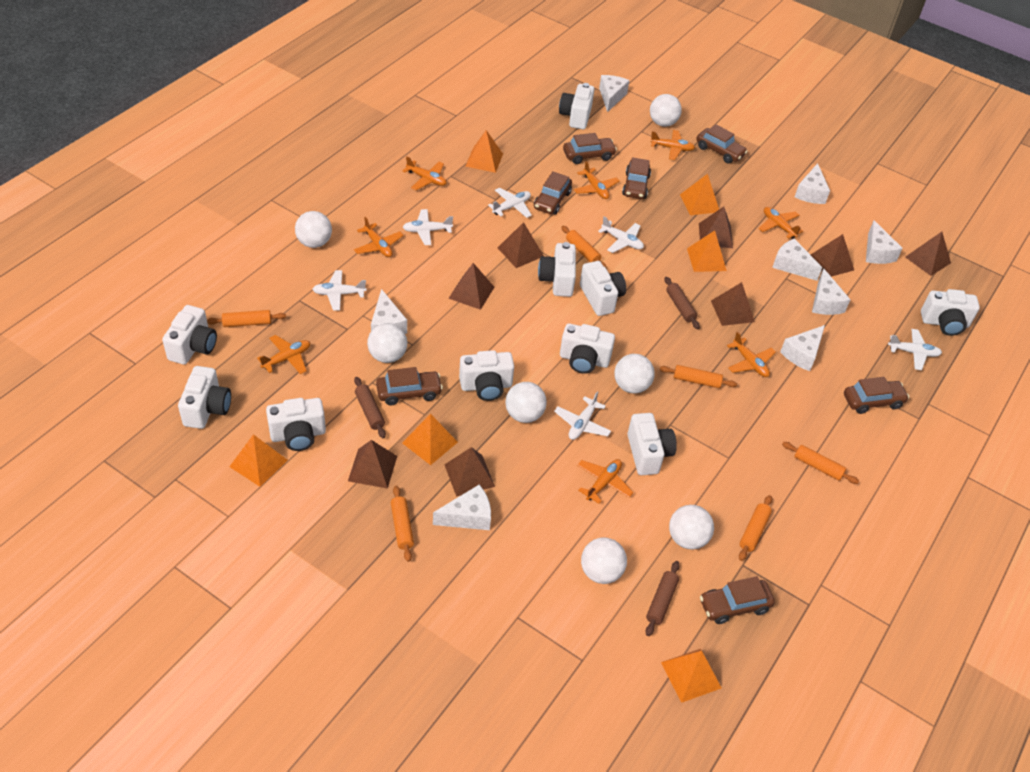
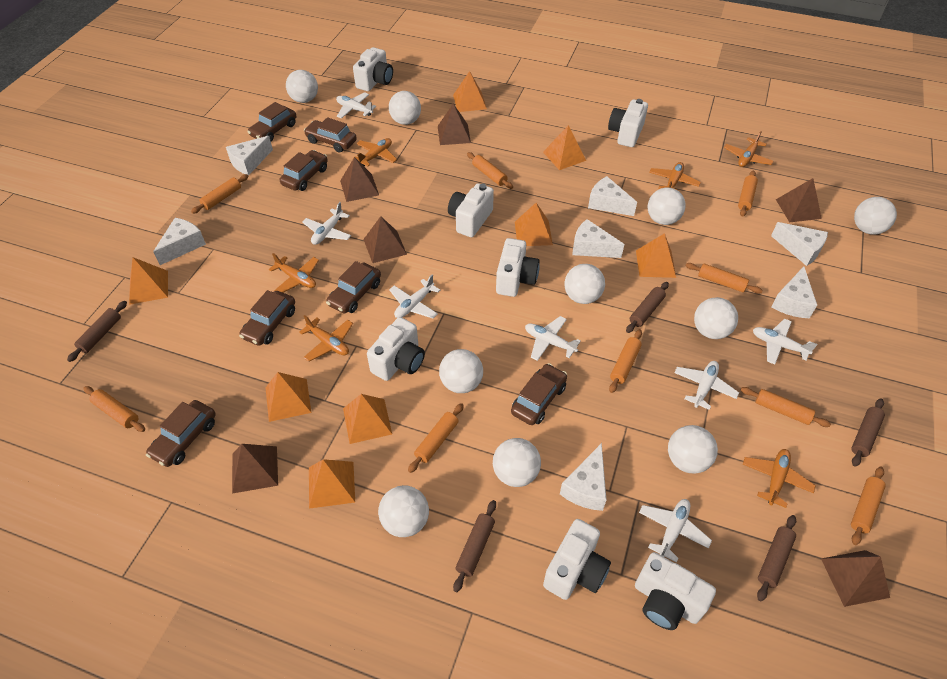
brown pyramid: [348,440,397,489] [444,447,495,497] [448,263,494,310] [498,222,544,268] [699,207,733,248] [711,282,755,326] [811,234,854,277] [905,232,951,276] = 8 -> [232,444,278,494] [340,157,379,202] [363,216,407,263] [438,104,471,145] [776,178,822,222] [821,550,890,607] = 6
brown rolling pin: [354,377,386,438] [646,561,680,636] [664,277,700,329] = 3 -> [67,301,127,362] [453,500,496,592] [626,282,669,333] [757,515,796,601] [851,398,885,467] = 5
orange plane: [257,335,310,374] [354,217,404,257] [403,156,447,190] [574,161,620,199] [577,459,634,504] [650,130,695,160] [727,331,776,377] [759,207,803,239] = 8 -> [269,253,319,293] [299,315,353,362] [355,138,397,167] [649,162,701,189] [724,131,774,167] [743,449,816,508] = 6
orange pyramid: [229,434,288,487] [402,414,458,465] [465,130,503,173] [661,649,721,703] [680,174,719,215] [687,230,727,272] = 6 -> [129,257,168,305] [265,372,311,422] [309,459,355,509] [343,394,392,444] [453,71,487,112] [515,203,553,246] [543,125,586,170] [636,233,676,278] = 8
orange rolling pin: [207,310,286,327] [391,486,414,562] [561,226,607,268] [660,365,737,388] [739,495,772,561] [782,442,859,484] = 6 -> [84,386,145,432] [191,174,249,214] [408,403,464,473] [467,152,513,189] [609,329,642,393] [685,263,763,294] [738,170,758,217] [741,387,831,427] [851,467,886,545] = 9
white ball: [295,211,332,248] [367,323,407,363] [505,382,547,423] [581,537,627,584] [614,354,655,394] [650,94,682,127] [669,505,714,549] = 7 -> [286,70,318,103] [378,485,429,537] [389,91,421,125] [439,349,483,393] [493,438,541,487] [564,264,605,304] [648,188,686,225] [668,425,718,473] [694,297,738,339] [854,197,897,235] = 10
white camera: [162,305,217,365] [178,366,231,429] [266,398,326,451] [459,350,514,401] [538,242,576,297] [559,83,594,129] [560,323,615,374] [580,261,626,316] [627,413,677,475] [921,289,980,336] = 10 -> [353,47,393,91] [367,317,425,381] [448,183,494,237] [496,238,540,297] [543,519,611,600] [608,99,648,147] [635,552,716,630] = 7
white cheese: [371,289,407,334] [433,485,491,530] [599,75,630,112] [772,239,822,281] [780,325,825,371] [795,163,830,204] [812,268,851,315] [866,220,903,264] = 8 -> [153,218,206,265] [226,136,273,176] [560,443,607,511] [572,219,624,258] [588,176,637,216] [771,222,828,266] [771,266,817,318] = 7
white plane: [313,270,367,310] [403,209,453,245] [488,188,532,218] [554,391,611,440] [598,217,644,253] [888,329,942,370] = 6 -> [302,202,351,245] [336,92,376,119] [389,275,440,319] [525,316,581,361] [639,499,712,563] [674,361,739,410] [753,319,817,365] = 7

